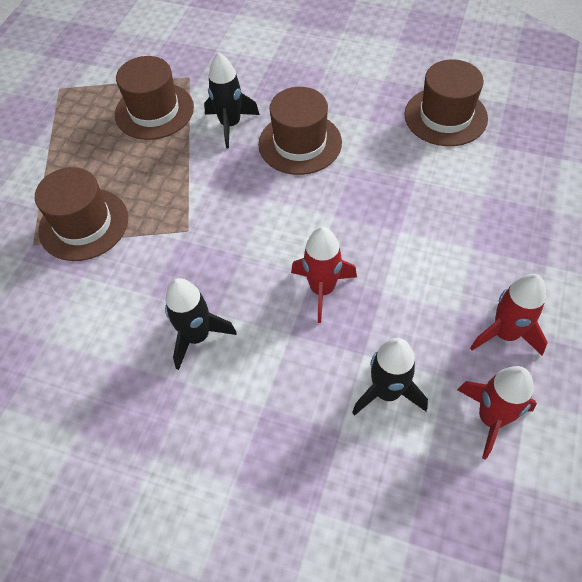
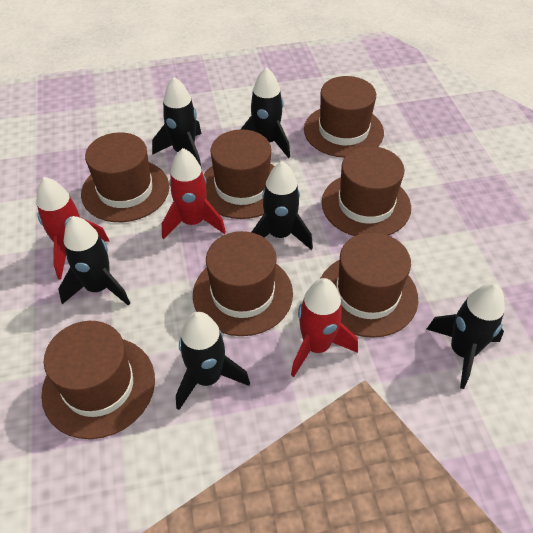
black rocket: [165,278,237,370] [204,52,260,148] [352,338,428,416] = 3 -> [58,216,130,305] [152,77,202,169] [176,312,250,410] [240,67,290,158] [252,161,313,250] [427,283,505,389] = 6
brown hat: [35,167,128,261] [115,56,194,140] [258,87,342,175] [404,59,488,146] = 4 -> [41,321,155,439] [81,132,169,222] [193,231,293,336] [204,129,275,219] [304,76,384,158] [320,232,418,338] [322,146,411,236] = 7

